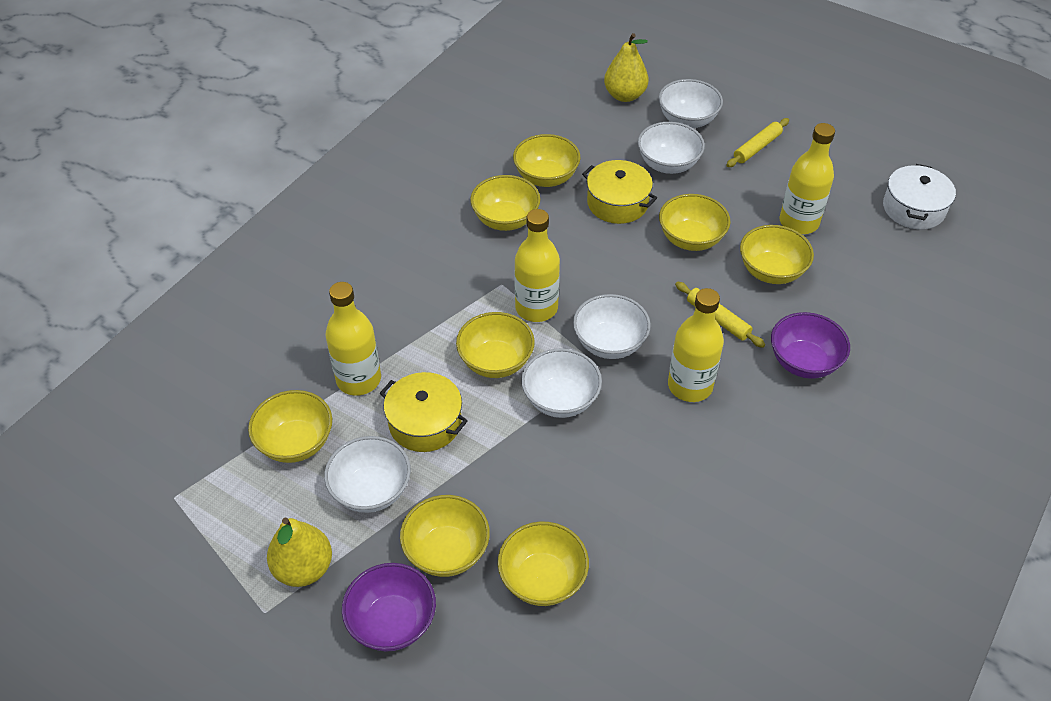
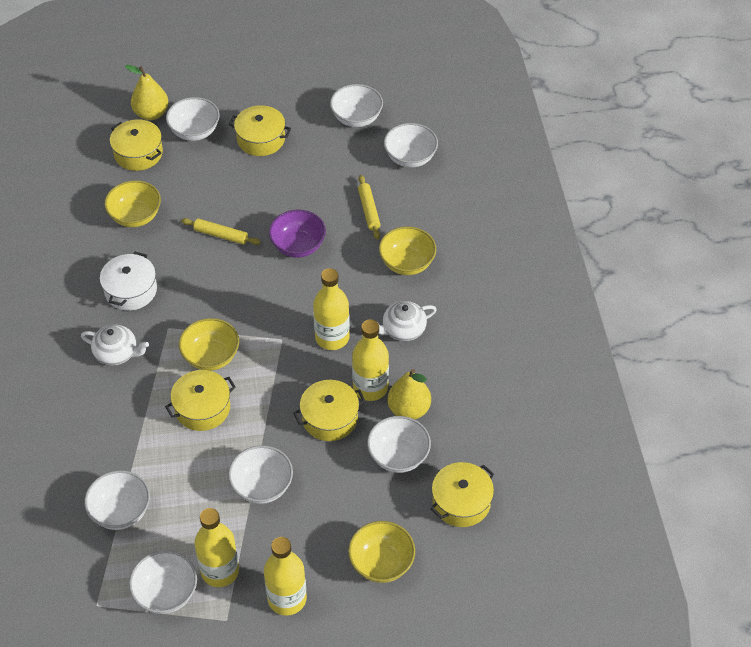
purple bowl: [342,563,436,652] [771,312,850,379] = 2 -> [269,210,326,258] = 1
white bowl: [324,436,411,513] [521,349,602,418] [573,294,651,359] [638,122,705,174] [659,79,723,128] = 5 -> [84,470,150,530] [129,550,197,614] [166,97,220,141] [228,445,293,504] [330,84,383,127] [367,416,431,473] [384,123,438,168] = 7
white teapot: none = 0 -> [81,325,149,365] [376,301,437,341] = 2
yellow bowl: [248,390,332,463] [400,495,490,577] [456,312,535,378] [470,175,540,231] [498,521,589,606] [513,134,581,187] [659,194,731,251] [740,225,814,284] = 8 -> [104,180,161,227] [179,318,239,371] [348,521,415,583] [379,226,436,275] = 4
yellow pot: [380,372,468,452] [582,160,657,224] = 2 -> [110,119,163,171] [165,370,236,431] [229,105,291,156] [293,380,365,441] [430,462,494,527] = 5

